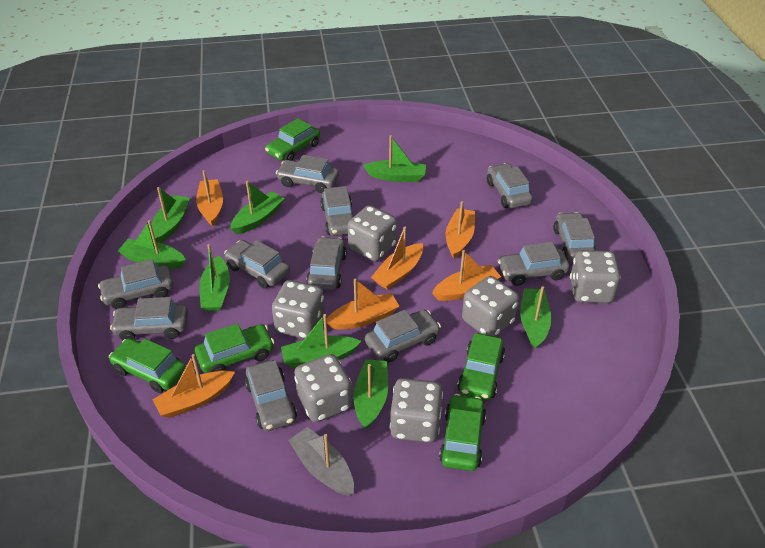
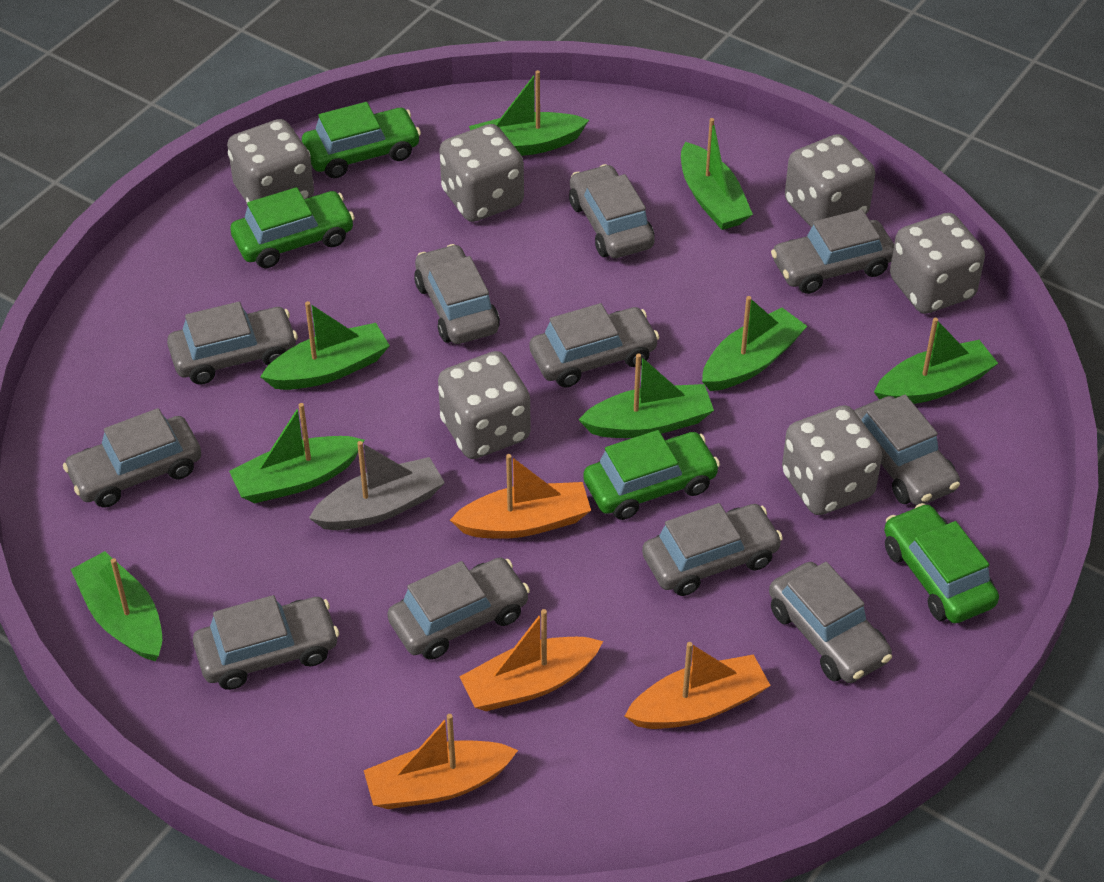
green car: [109,338,186,393] [195,323,274,373] [265,118,320,161] [439,394,486,471] [457,333,505,400] = 5 -> [230,187,355,268] [302,102,421,178] [583,430,720,520] [884,503,999,623] = 4
orange boat: [153,354,235,418] [196,170,223,226] [327,279,400,330] [371,227,423,290] [432,250,501,301] [446,201,475,258] = 6 -> [364,714,518,809] [450,454,591,539] [459,609,603,711] [625,642,771,729] = 4

